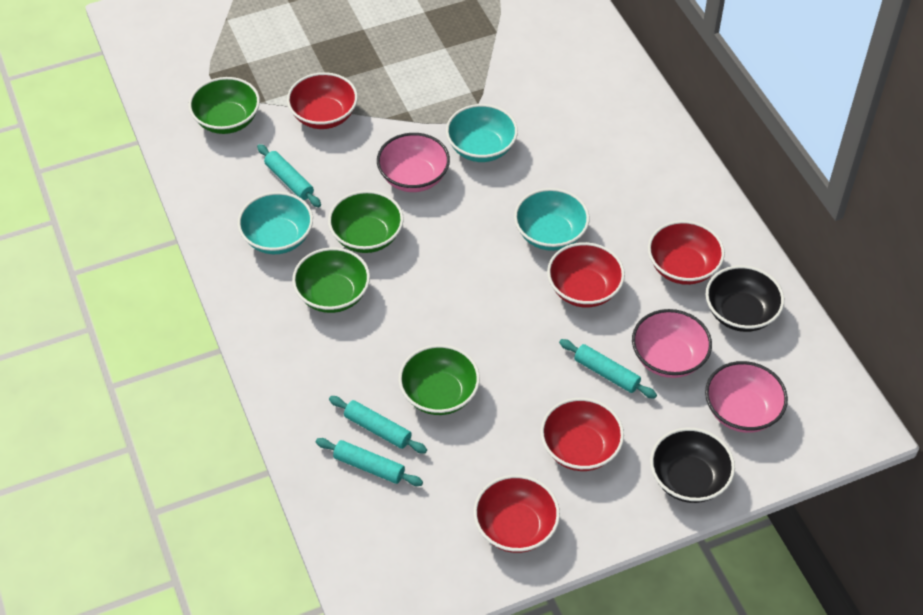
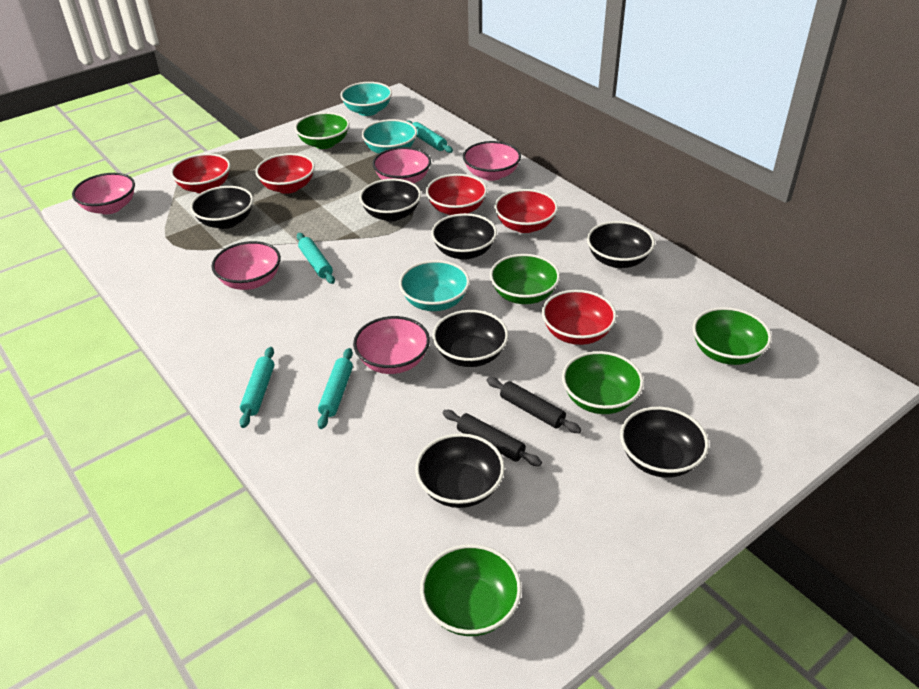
black bowl: [650,428,735,503] [706,265,784,332] = 2 -> [190,186,253,229] [359,179,421,221] [415,433,505,508] [431,213,497,260] [432,310,508,367] [587,221,655,268] [620,407,709,478] = 7
black rolling pin: none = 0 -> [442,410,542,466] [487,377,581,433] = 2
green bowl: [189,77,260,134] [292,247,370,313] [328,190,404,253] [398,345,480,415] = 4 -> [295,112,350,149] [420,544,522,636] [490,254,560,304] [562,351,644,414] [692,307,772,365] = 5
pink bowl: [377,133,450,192] [632,309,712,378] [705,361,788,433] = 3 -> [72,173,135,214] [211,241,281,290] [353,316,430,374] [372,147,431,183] [463,141,521,181] = 5

